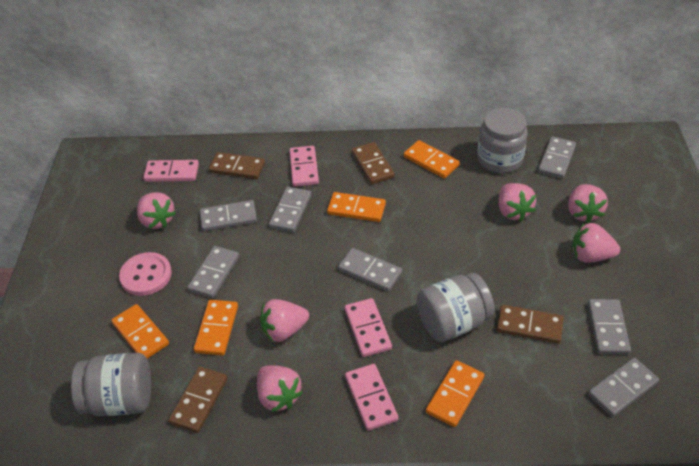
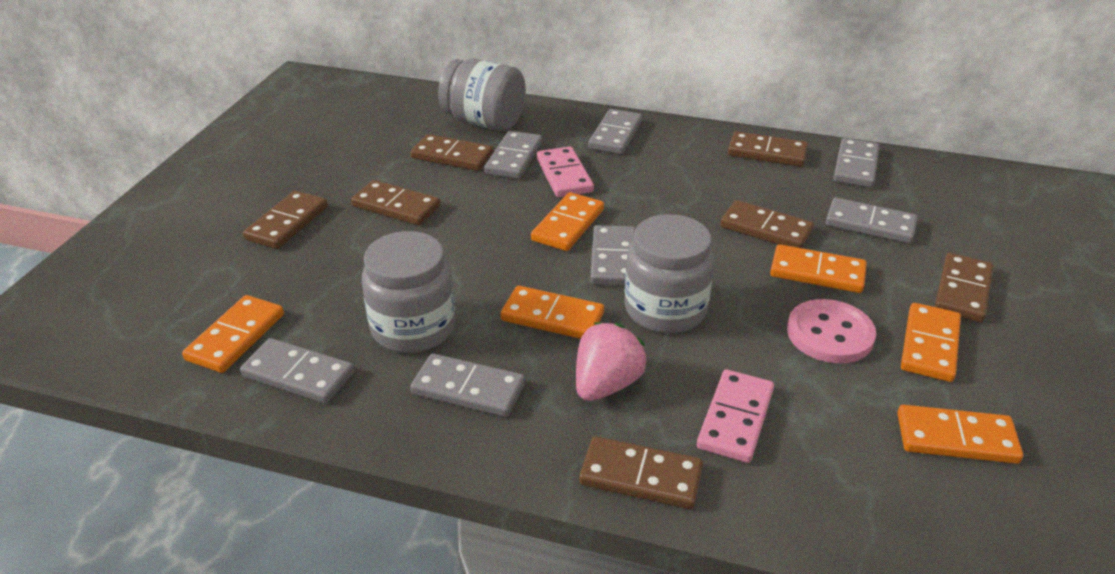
brown domino: [168,367,228,433] [209,152,265,179] [352,142,395,184] [497,305,564,344] = 4 -> [243,191,328,249] [351,180,440,225] [411,134,494,171] [579,436,703,509] [720,200,814,248] [728,131,808,167] [934,253,993,322] = 7
orange domino: [111,304,169,359] [194,300,238,356] [327,192,386,222] [404,140,460,179] [426,360,484,427] = 5 -> [182,295,284,373] [500,286,604,339] [531,192,604,251] [770,244,867,293] [897,405,1023,464] [901,303,961,382] = 6
pink domino: [143,160,199,182] [289,146,319,187] [345,298,392,357] [345,364,398,431] = 4 -> [537,147,594,197] [697,369,774,463] = 2
pink strawberry: [137,192,176,229] [257,365,303,412] [260,299,309,342] [498,183,536,221] [568,184,608,224] [572,223,620,263] = 6 -> [576,322,647,401] = 1

